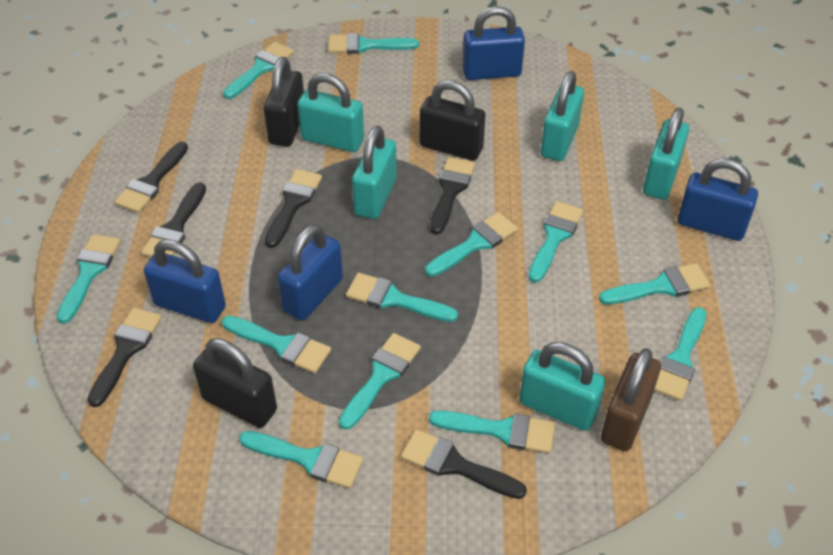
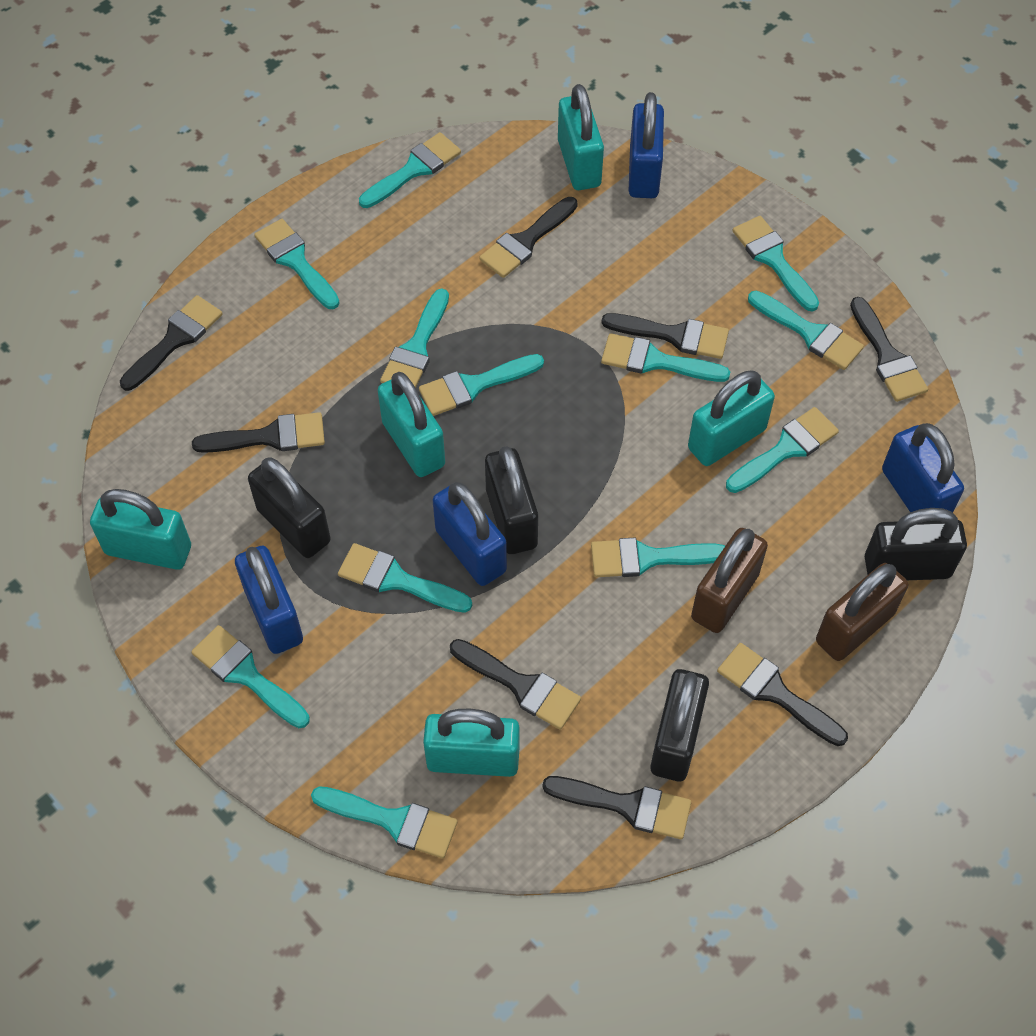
black brush: [87,308,162,407] [114,142,188,213] [141,182,206,257] [265,169,322,248] [401,429,527,499] [430,157,475,234] = 6 -> [120,295,223,391] [192,412,325,453] [450,639,581,730] [479,197,578,278] [542,776,691,839] [601,313,729,359] [717,643,848,746] [850,297,928,402] = 8
black padlock: [193,338,277,428] [264,57,304,146] [420,80,486,161] = 3 -> [248,458,331,558] [485,446,538,554] [650,669,709,781] [865,508,967,580] = 4
brown padlock: [601,348,661,451] = 1 -> [691,528,768,633] [816,563,908,661] = 2

